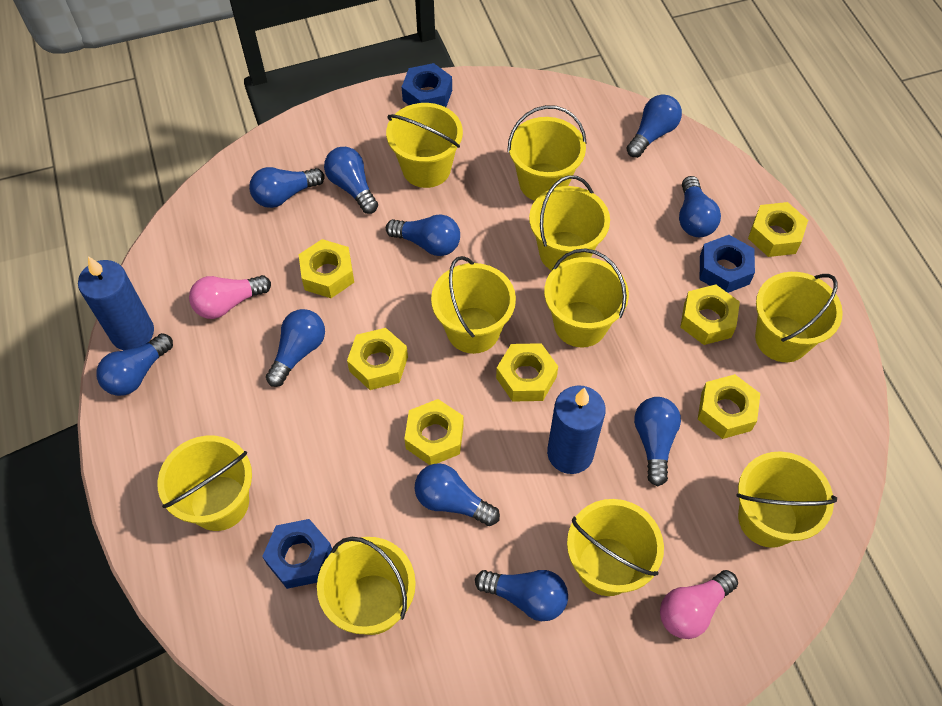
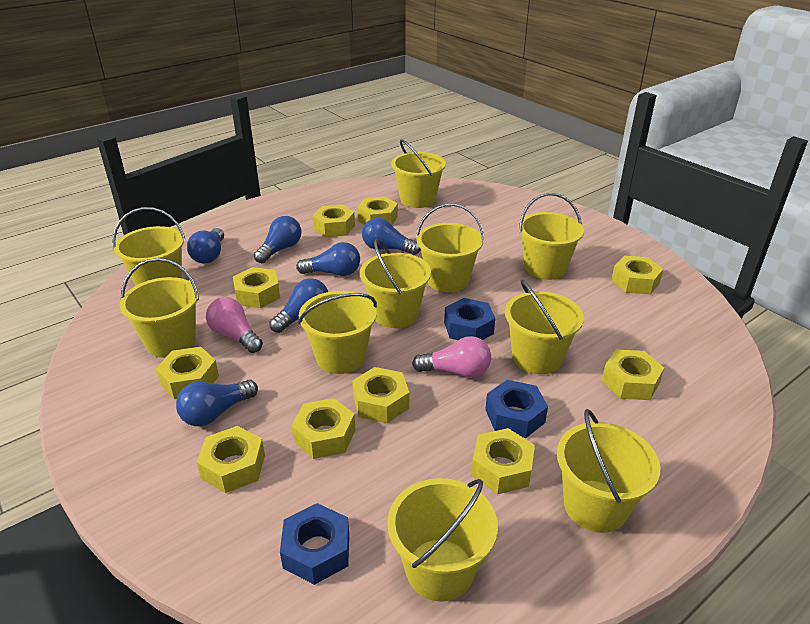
blue candle: [78,256,154,350] [547,385,606,474] = 2 -> none = 0
blue light bulb: [96,333,173,396] [249,167,324,208] [266,309,325,387] [324,147,378,214] [386,214,460,256] [415,463,500,526] [475,570,568,621] [626,94,682,158] [634,397,681,486] [679,176,721,237] = 10 -> [176,380,258,426] [187,228,224,263] [254,216,301,263] [269,278,328,333] [296,242,360,276] [362,218,421,255] = 6
yellow nut: [299,239,354,298] [347,328,408,390] [404,399,464,465] [496,343,558,402] [680,284,740,345] [698,374,760,439] [748,202,808,257] = 7 -> [156,347,219,399] [197,426,265,493] [233,267,280,308] [291,398,355,459] [312,204,355,237] [352,367,409,423] [357,196,398,225] [471,428,535,494] [602,349,664,400] [611,256,663,294] = 10

